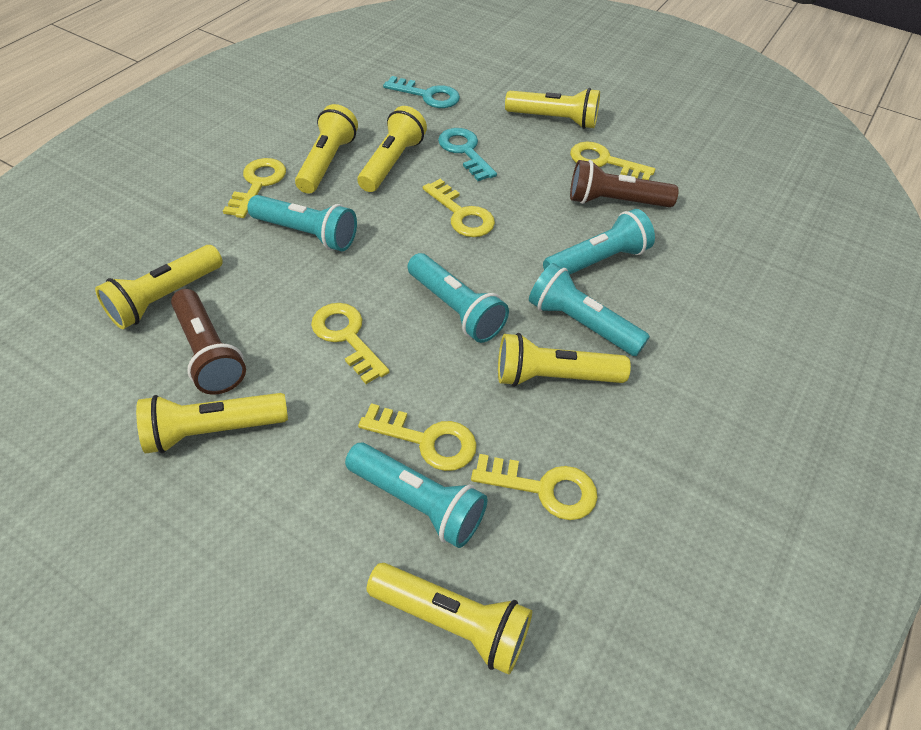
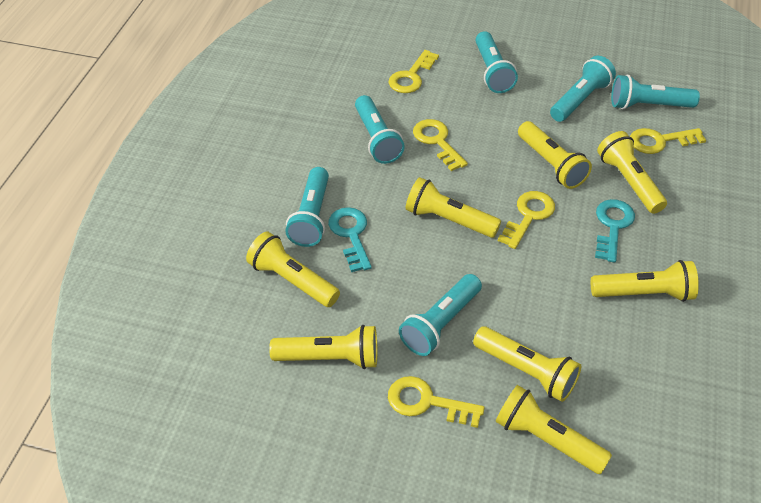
brown flashlight: [171,289,246,395] [570,160,679,207] = 2 -> none = 0
turquoise flashlight: [247,195,357,251] [345,443,488,548] [408,253,509,343] [529,263,650,356] [543,209,655,275] = 5 -> [285,167,329,247] [355,95,405,164] [399,274,482,356] [475,31,518,93] [550,56,616,122] [611,75,700,109] = 6
yellow flashlight: [95,245,223,329] [136,393,288,453] [295,104,358,194] [358,106,427,192] [367,563,532,675] [498,333,631,387] [505,88,600,129] = 7 -> [246,232,340,307] [269,325,378,369] [406,177,501,238] [473,326,581,402] [496,385,612,474] [518,121,592,189] [591,260,699,302] [597,131,667,214] = 8
yellow key: [223,158,286,218] [311,303,390,384] [358,403,477,471] [423,179,495,237] [471,454,598,520] [570,142,655,180] = 6 -> [388,50,439,93] [388,376,485,428] [413,119,468,171] [498,191,555,249] [630,128,706,154] = 5

